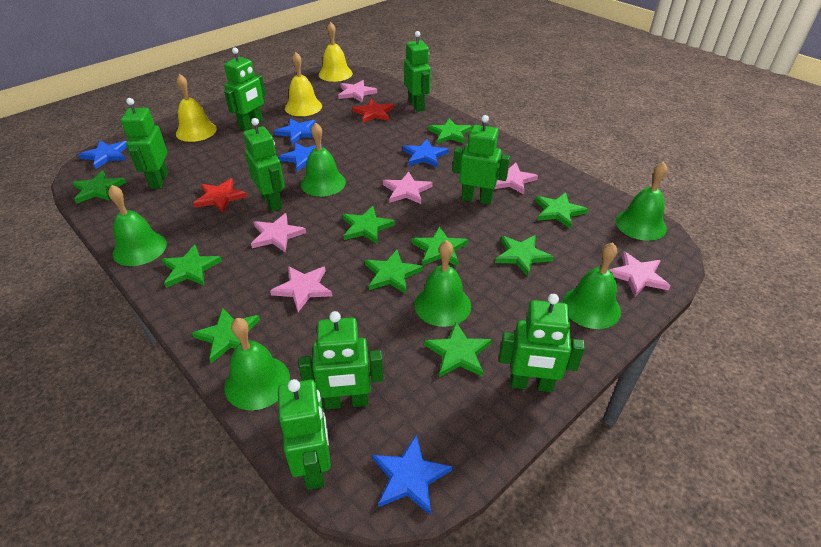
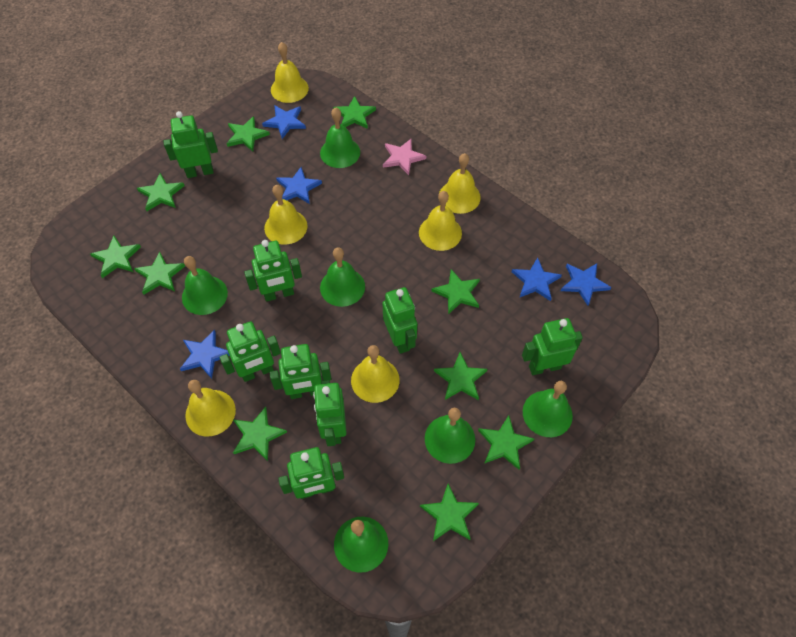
pink star: [251,213,306,252] [270,266,332,312] [338,80,377,102] [383,172,432,204] [494,163,538,195] [610,251,670,297] = 6 -> [383,139,426,175] = 1
red star: [193,178,247,213] [352,99,394,123] = 2 -> none = 0
yellow bell: [176,74,217,142] [285,52,322,116] [319,22,353,82] = 3 -> [185,380,236,437] [264,185,307,245] [271,42,309,103] [351,345,400,403] [419,191,462,251] [439,153,481,214] = 6

